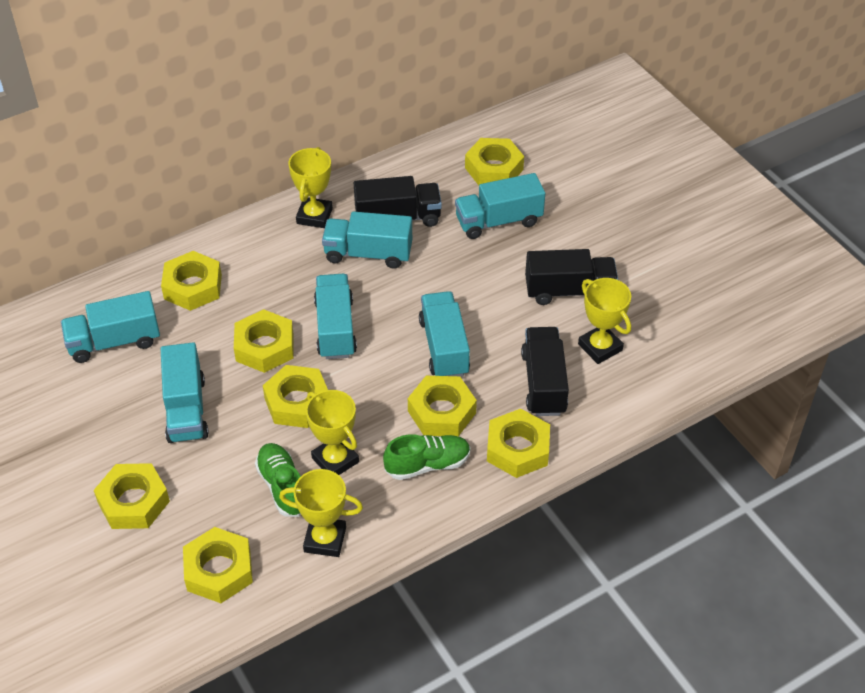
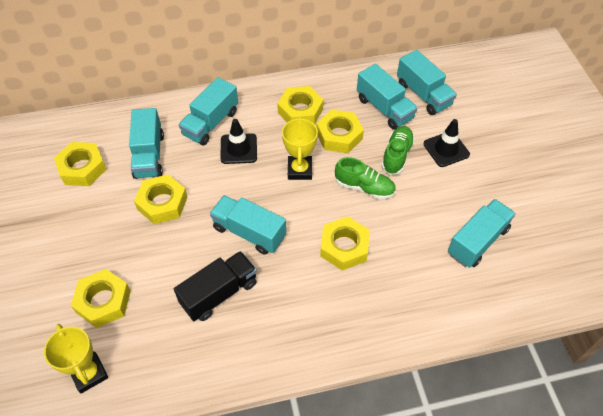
black traffic cone: none = 0 -> [220,119,257,164] [424,119,470,167] = 2
black truck: [354,176,442,227] [521,327,569,416] [525,249,618,305] = 3 -> [174,251,257,321] = 1
yellow nut: [94,463,170,529] [161,251,222,311] [183,527,253,603] [234,309,293,373] [263,365,328,428] [408,376,477,437] [465,138,524,185] [487,408,550,478] = 8 -> [54,142,107,186] [71,269,131,328] [134,174,187,224] [277,86,324,124] [316,110,364,153] [320,216,370,271] = 6
yellow trophy: [279,469,363,557] [288,147,333,228] [306,390,359,475] [578,278,631,364] = 4 -> [44,324,108,393] [282,117,318,180] = 2

